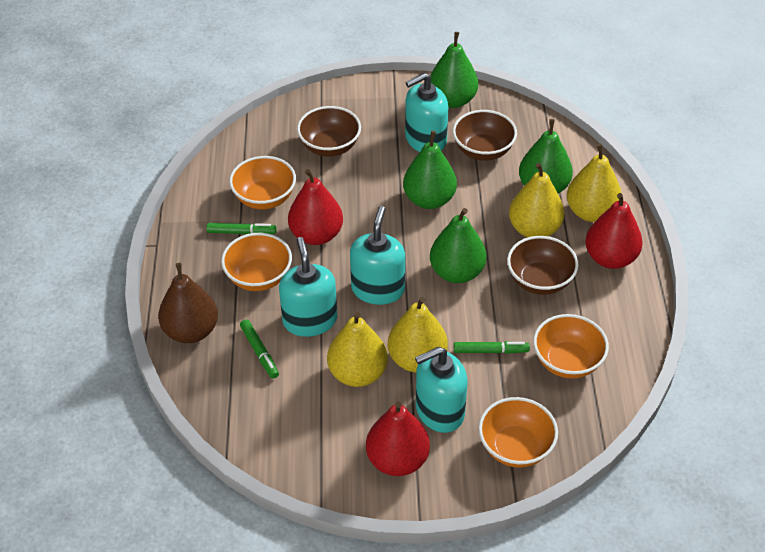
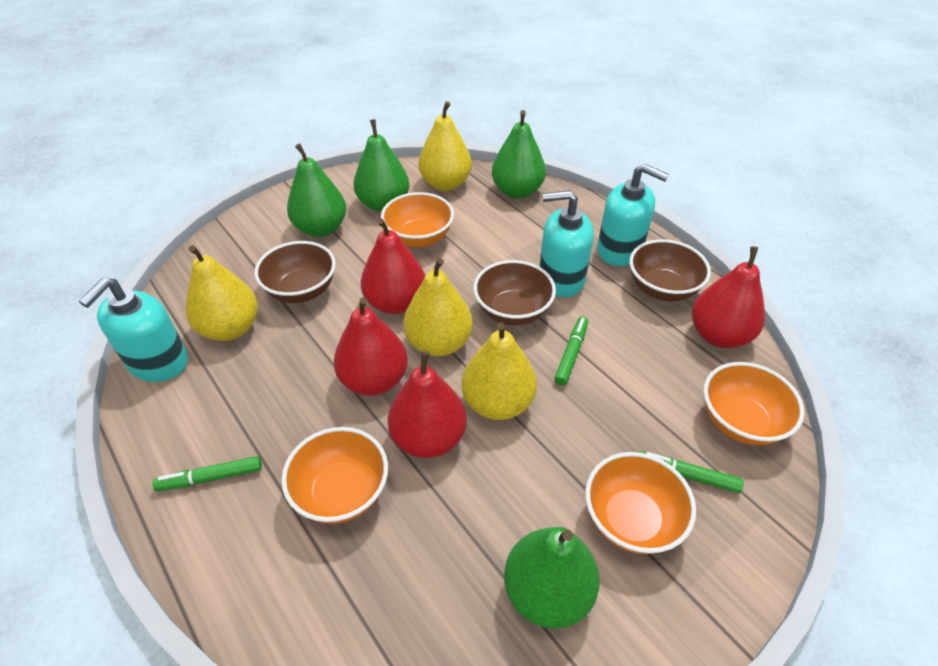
brown pear: [158,263,218,343] = 1 -> none = 0
red pear: [288,169,343,245] [366,402,430,476] [585,193,643,269] = 3 -> [334,297,408,396] [360,218,425,314] [388,351,467,458] [692,246,765,348] = 4
turquoise soap dispenser: [279,237,337,337] [350,206,405,305] [405,73,448,152] [415,347,467,433] = 4 -> [79,278,188,382] [539,190,594,297] [597,164,669,266] = 3

